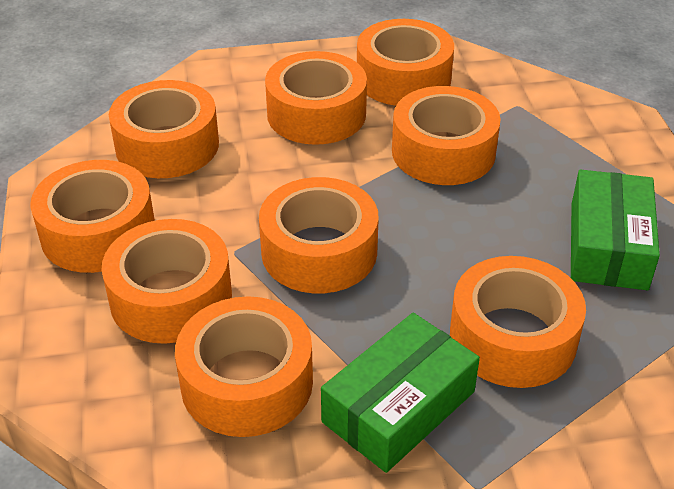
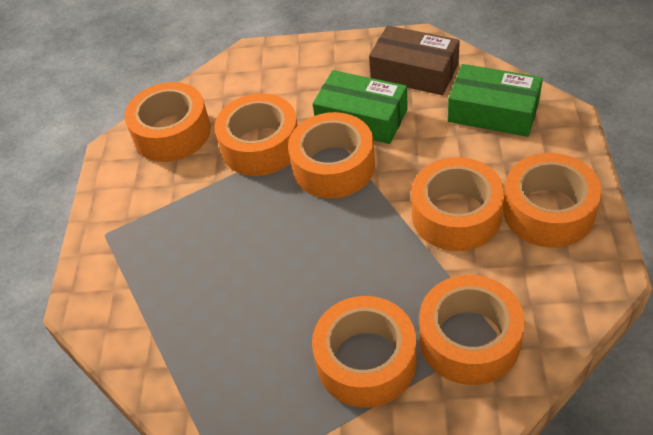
brown box: none = 0 -> [369,25,460,95] = 1
orange tape: [30,160,155,273] [101,219,232,344] [109,80,219,178] [175,296,313,437] [259,177,379,293] [265,51,367,145] [357,19,454,106] [392,86,501,185] [450,256,586,388] = 9 -> [124,82,211,162] [214,93,298,176] [288,112,375,198] [312,296,417,408] [411,157,505,251] [419,275,525,385] [503,153,602,248] = 7

